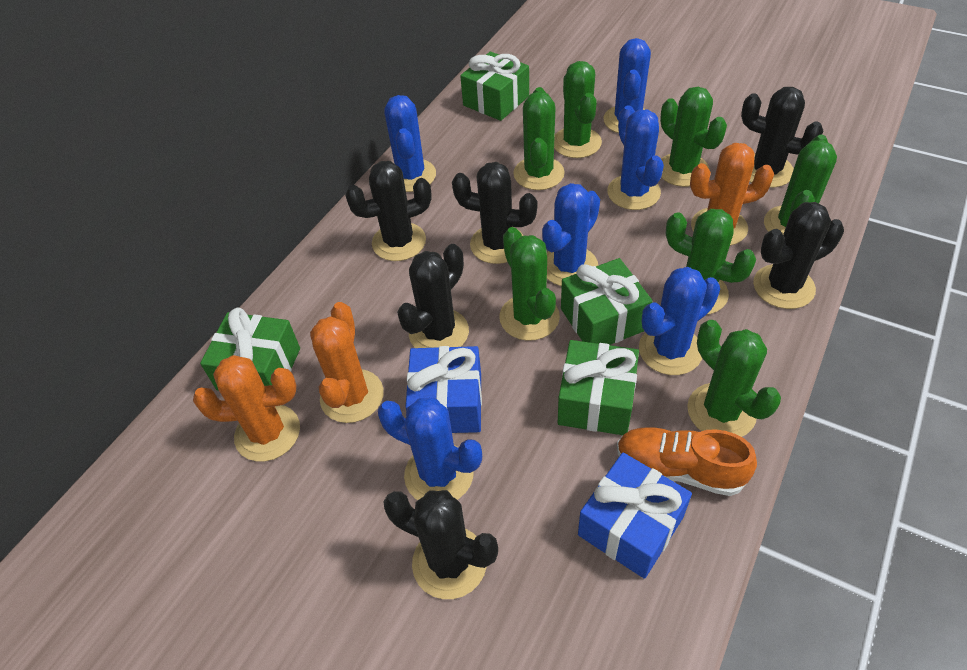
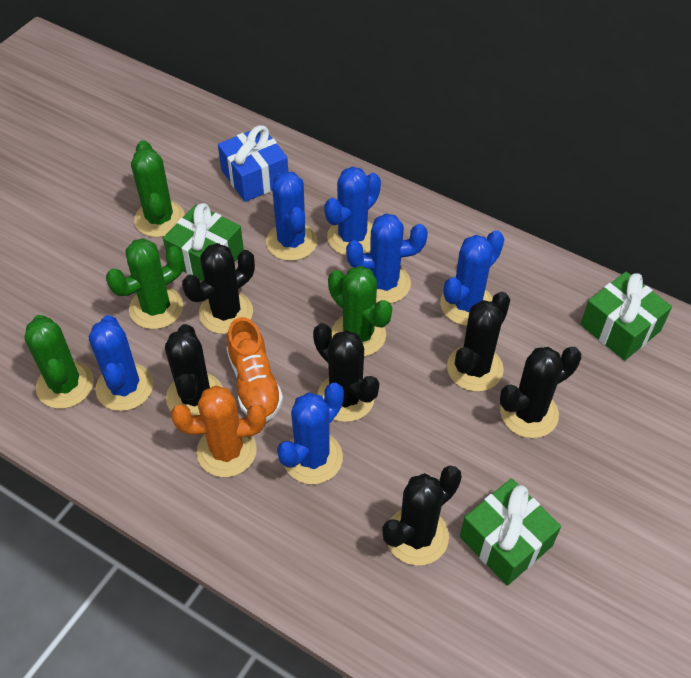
blue gift: [405,346,482,433] [578,453,692,579] = 2 -> [218,125,288,202] = 1
green cactus: [499,227,560,341] [513,87,565,190] [554,61,602,158] [660,87,727,187] [666,209,756,315] [687,320,781,437] [764,135,837,234] = 7 -> [24,315,94,409] [106,238,184,329] [131,140,185,237] [328,266,392,357] = 4
green gift: [200,307,300,391] [460,52,529,121] [558,340,639,435] [561,258,653,345] = 4 -> [163,203,244,281] [460,478,561,586] [580,272,672,361] = 3
orange cactus: [193,355,300,461] [310,302,384,423] [690,143,774,246] = 3 -> [171,385,266,477] = 1

